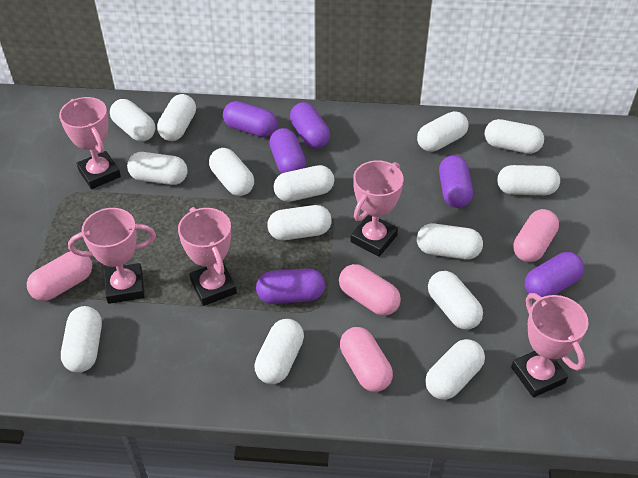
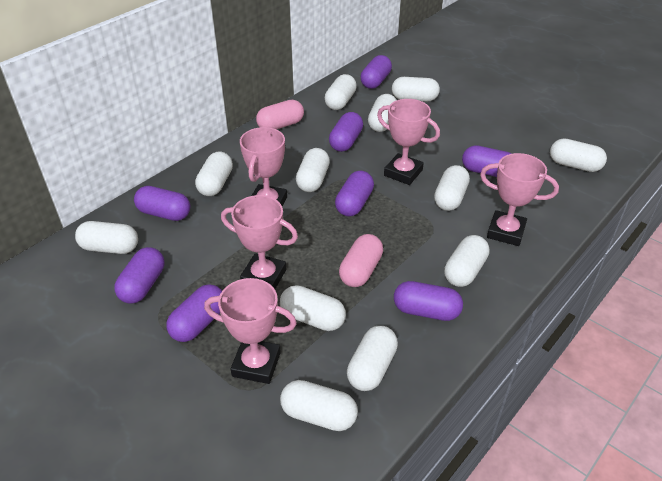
pink capsule: [27,251,92,301] [339,264,401,316] [340,327,393,392] [513,209,559,262] = 4 -> [256,100,304,130] [339,234,383,287] = 2
purple capsule: [223,101,277,137] [256,268,325,304] [269,128,306,174] [290,102,330,149] [439,155,473,208] [525,252,584,297] = 6 -> [114,247,164,304] [134,186,190,221] [166,284,222,342] [329,112,363,152] [335,170,374,217] [360,55,392,89] [394,281,463,321] [462,145,512,177] = 8
white capsule: [61,306,102,373] [110,99,155,141] [127,152,188,185] [157,94,196,141] [209,148,254,196] [254,319,304,384] [267,205,332,240] [273,165,334,202] [417,111,468,152] [417,224,483,260] [425,339,485,400] [428,271,483,330] [485,119,544,154] [497,165,560,195] = 14 -> [75,221,138,254] [195,152,233,196] [280,285,346,331] [280,380,358,431] [296,148,330,192] [325,74,357,110] [347,326,398,391] [368,94,396,132] [392,77,440,101] [434,165,470,211] [444,235,490,287] [550,138,607,172] = 12

